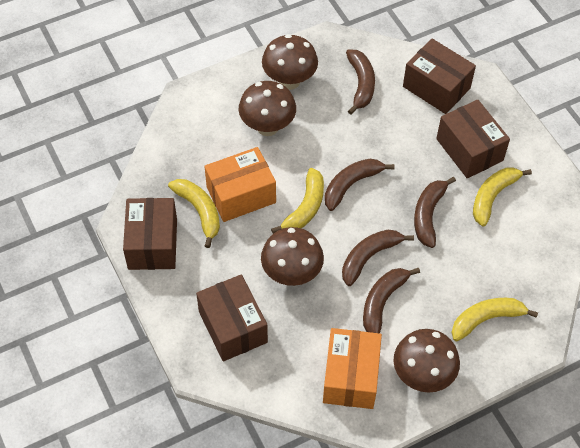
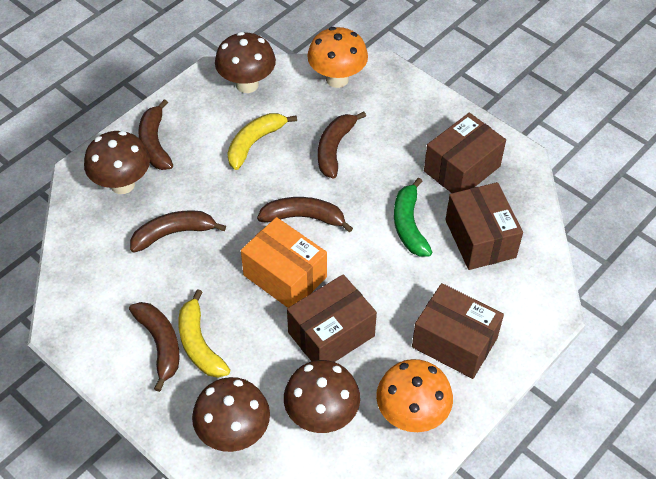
green banana: none = 0 -> [394,178,433,256] = 1
orange box: [204,147,276,222] [323,328,382,409] = 2 -> [241,217,327,308] = 1
orange mushroom: none = 0 -> [307,27,368,88] [376,359,453,432] = 2
yellow banana: [168,179,220,248] [271,168,324,233] [451,298,538,341] [473,168,532,226] = 4 -> [178,289,230,378] [227,113,297,170] = 2

